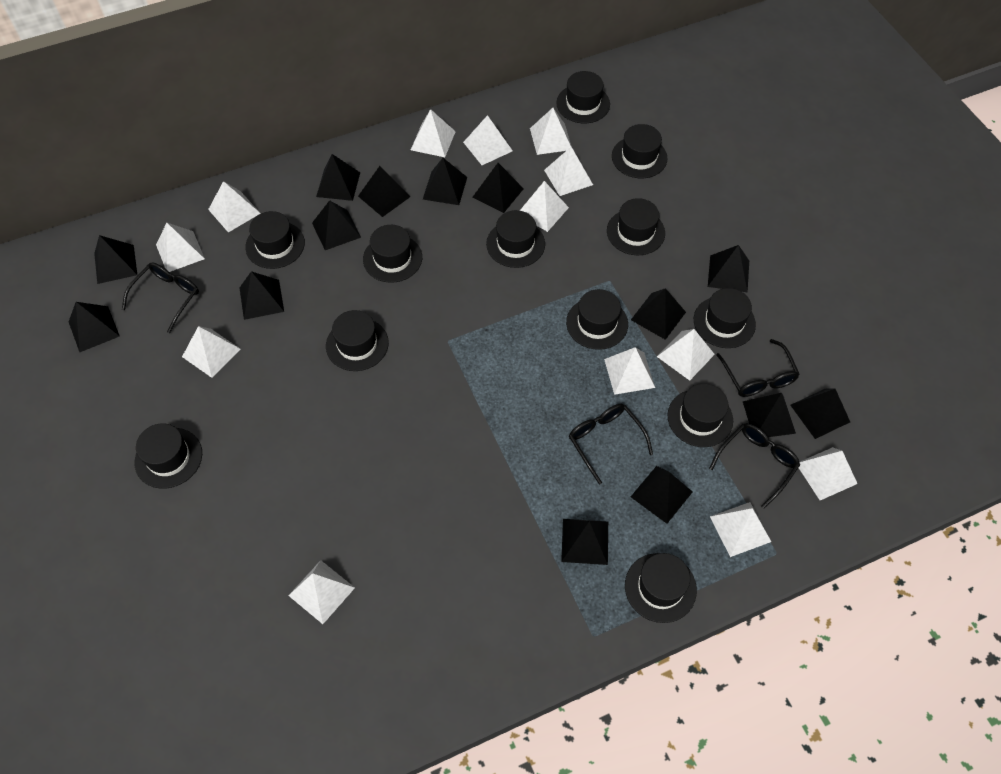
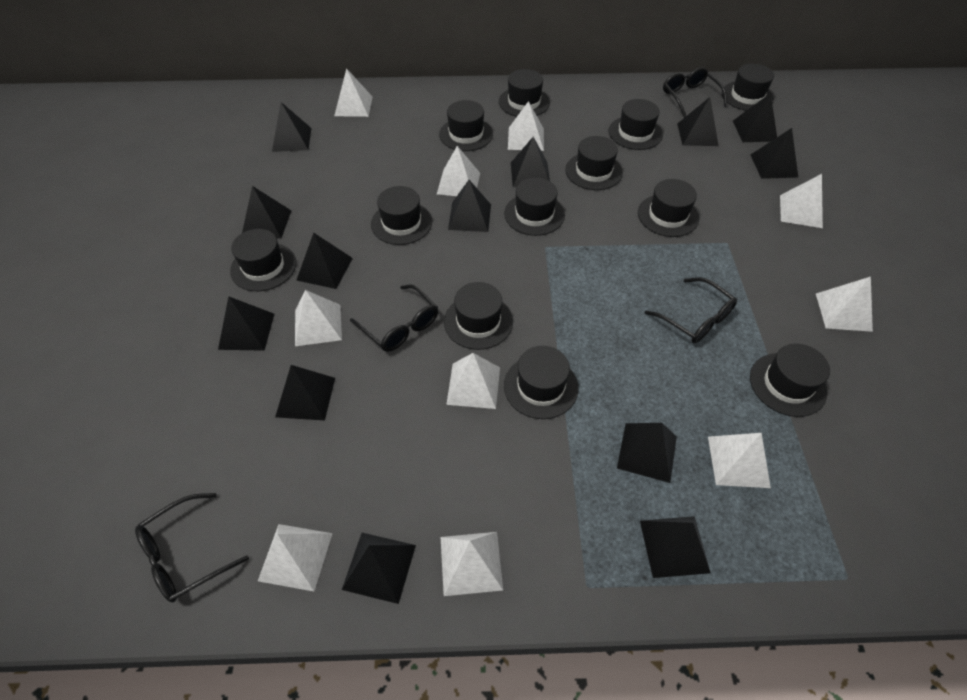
black pyramid: [69,302,120,352] [94,235,137,284] [240,271,284,320] [312,200,361,250] [316,154,360,201] [358,166,411,217] [423,158,467,205] [473,163,524,213] [561,519,608,565] [631,288,686,340] [631,466,692,524] [708,245,749,293] [743,393,796,437] [791,389,850,439] = 14 -> [218,296,274,351] [242,186,291,239] [272,102,311,152] [275,365,335,421] [296,233,353,289] [342,533,416,604] [448,180,491,232] [511,137,550,187] [617,423,677,483] [640,516,711,578] [677,97,719,146] [733,93,777,142] [751,128,798,179] = 13
white pyramid: [156,223,205,272] [182,326,240,378] [208,181,261,232] [288,560,355,624] [411,109,456,157] [463,115,513,165] [520,181,569,232] [530,108,572,155] [544,147,593,196] [604,347,655,395] [657,329,715,381] [710,502,771,557] [799,447,857,500] = 13 -> [258,524,333,591] [295,290,342,346] [334,68,373,117] [437,146,480,196] [441,532,503,596] [446,353,500,409] [508,101,544,151] [708,433,771,488] [780,174,823,228] [816,277,873,332] = 10

